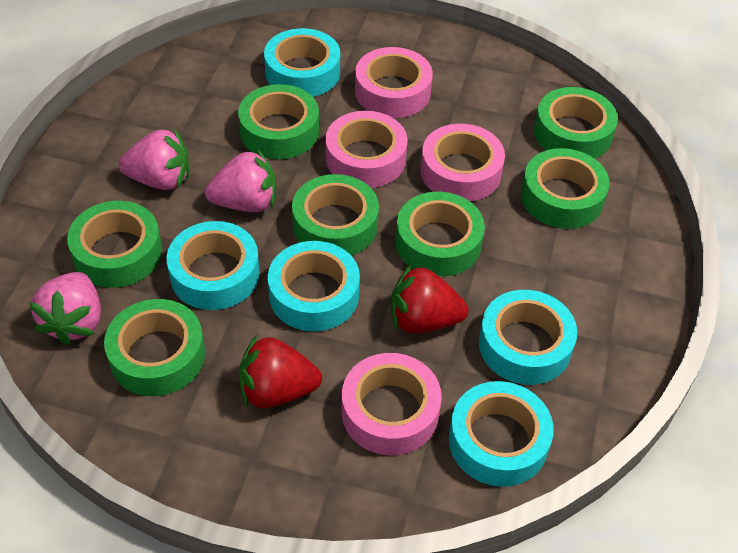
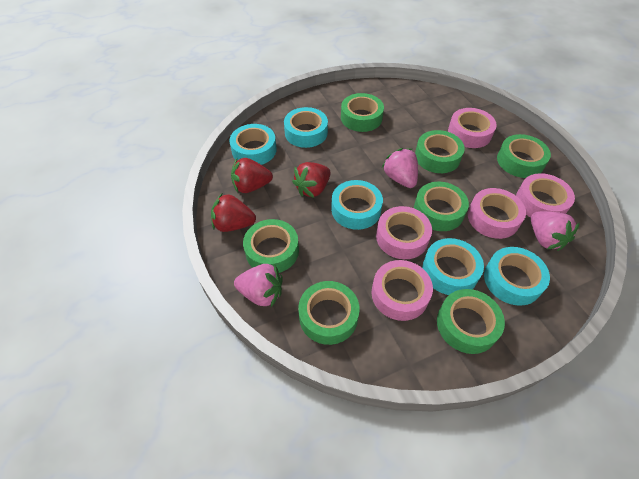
pink tape: [325,111,408,188] [342,353,442,455] [355,47,433,118] [421,124,505,201] = 4 -> [371,260,433,321] [376,206,432,259] [448,108,497,148] [468,188,526,239] [516,173,575,217] = 5
red strawberry: [239,335,322,408] [391,264,469,334] = 2 -> [211,194,256,232] [231,158,273,193] [292,162,331,198] = 3

